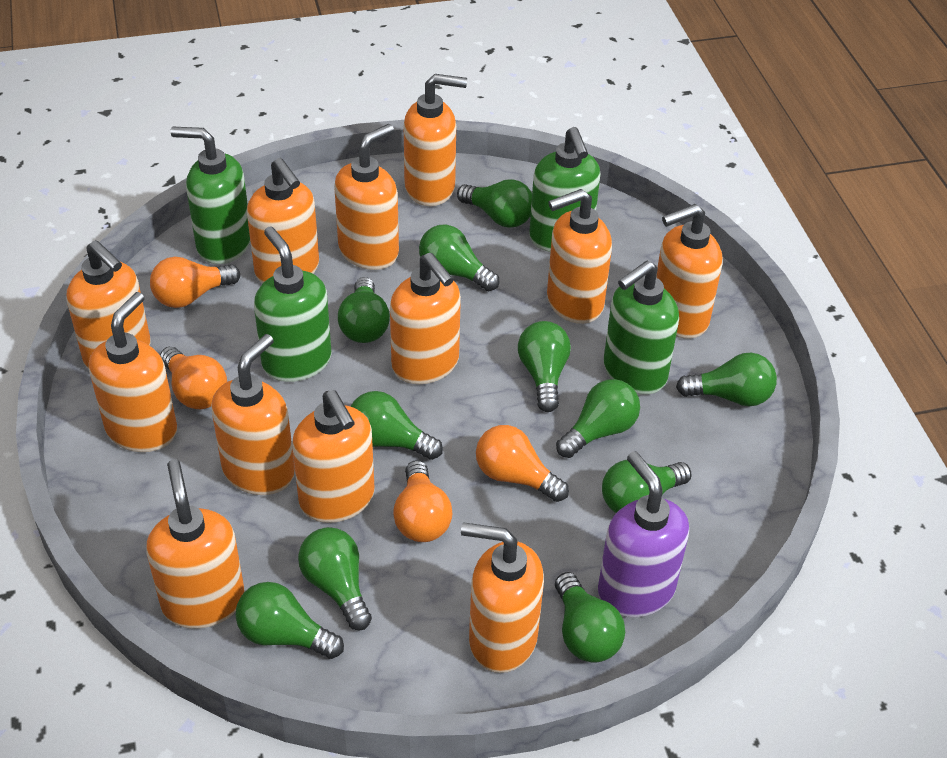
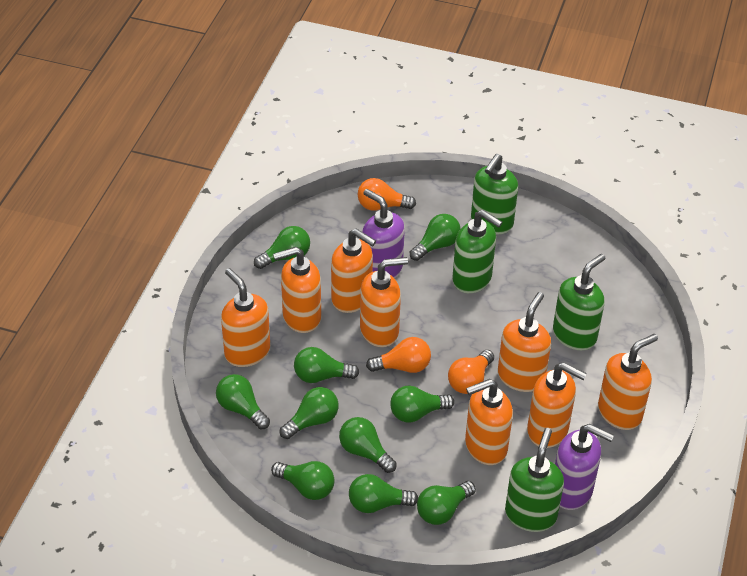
green light bulb: [236,582,344,659] [298,527,372,631] [338,277,390,343] [351,391,443,460] [419,225,499,291] [457,179,532,228] [518,321,571,412] [555,572,625,663] [556,379,640,458] [602,460,692,513] [676,353,777,406] = 11 -> [216,374,270,429] [254,226,310,269] [271,461,335,500] [280,387,338,439] [294,347,359,383] [339,417,397,473] [349,474,418,513] [390,385,454,423] [410,214,460,261] [417,481,476,525] = 10
orange light bulb: [150,257,240,308] [160,347,227,409] [393,460,453,542] [476,425,569,502] = 4 -> [358,178,416,211] [366,337,431,373] [448,350,494,394] = 3
orange soap dispenser: [67,240,151,369] [89,292,177,452] [146,459,244,629] [211,334,295,495] [247,158,319,284] [292,390,375,523] [334,124,399,270] [390,253,461,384] [404,74,467,206] [461,522,544,673] [547,189,612,324] [656,204,723,339] = 12 -> [221,268,270,367] [273,247,321,333] [331,229,376,313] [360,257,408,347] [465,379,513,465] [498,292,551,392] [527,362,587,448] [598,334,658,430] = 8
purple soap dispenser: [598,451,689,618] = 1 -> [362,189,405,279] [555,424,614,510] = 2

